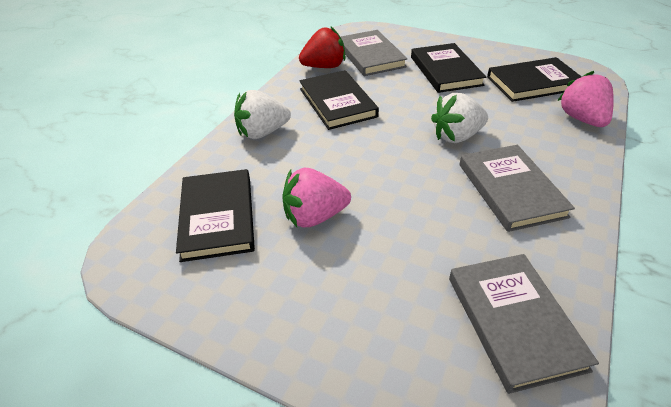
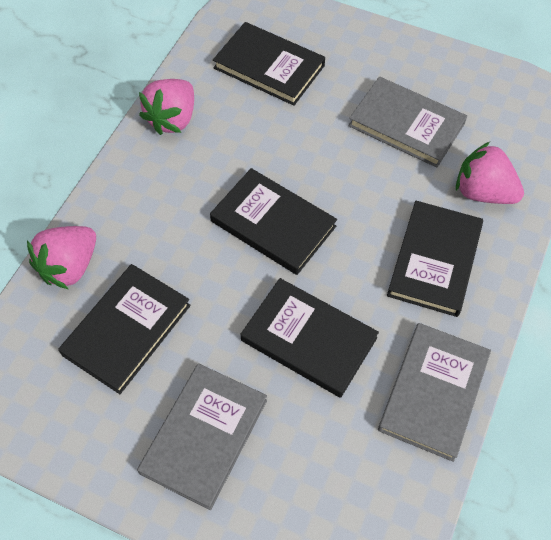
black book: [176,169,255,262] [299,70,379,130] [411,43,486,93] [487,57,582,102] = 4 -> [58,264,191,394] [210,168,337,275] [213,22,325,106] [241,278,379,398] [387,201,483,317] = 5
pink strawberry: [283,168,351,227] [558,71,614,127] = 2 -> [27,226,96,290] [139,79,194,135] [456,142,524,204] = 3
red strawberry: [299,27,346,68] = 1 -> none = 0
white strawberry: [234,90,291,139] [431,93,488,143] = 2 -> none = 0

